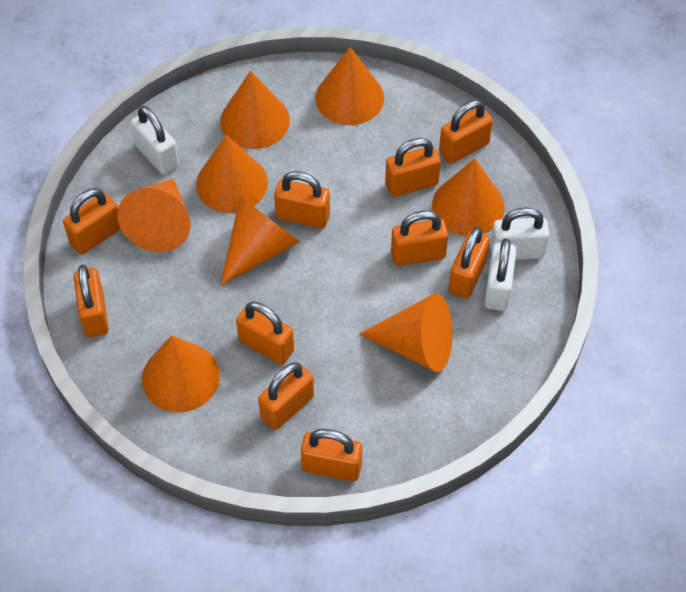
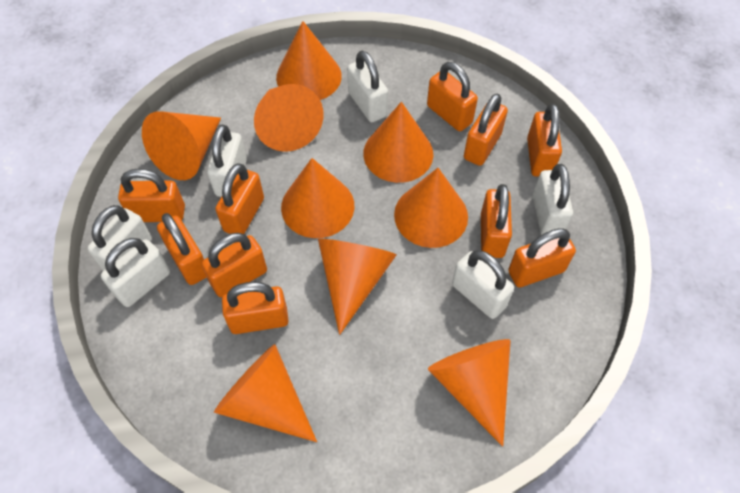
orange cone: [117,179,190,252] [142,335,220,412] [196,135,268,213] [220,71,290,149] [220,197,300,286] [315,47,384,125] [359,293,452,372] [432,158,504,236] = 8 -> [142,111,221,180] [214,344,317,442] [254,84,324,152] [276,21,342,100] [281,158,354,238] [318,239,396,335] [363,102,433,183] [394,168,468,248] [428,339,511,447] = 9
white padlock: [131,106,179,175] [484,238,517,311] [490,207,549,260] = 3 -> [88,205,152,271] [101,238,170,307] [207,124,247,197] [347,51,388,122] [452,250,514,319] [532,164,573,235] = 6

